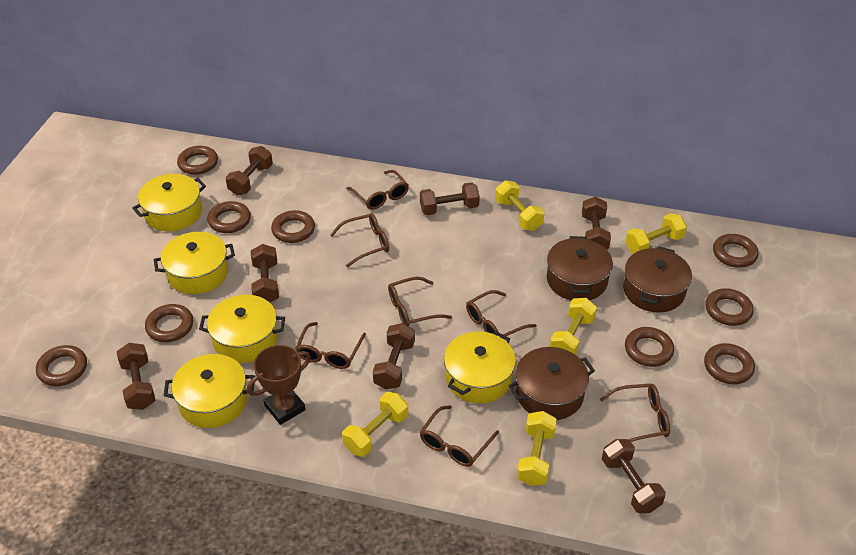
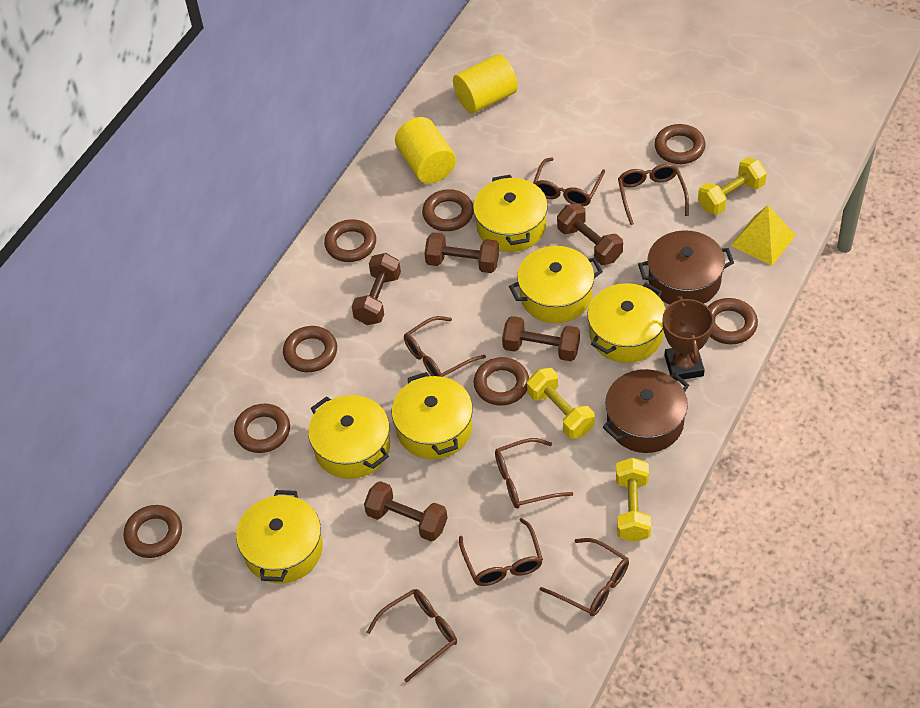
brown dumbbell: [117,343,156,410] [225,146,273,195] [251,244,279,302] [373,323,415,390] [420,182,480,215] [582,196,611,249] [602,439,666,513] = 7 -> [352,253,401,325] [364,481,447,542] [424,232,499,273] [502,316,580,361] [557,203,623,265] = 5
brown pot: [508,347,595,420] [547,236,613,301] [623,246,692,313] = 3 -> [603,369,689,453] [638,230,734,305] = 2
brown ring: [36,345,87,386] [145,304,193,342] [177,146,218,175] [207,201,251,233] [271,210,315,243] [625,327,674,367] [704,343,755,384] [705,288,754,326] [713,234,759,268] = 9 -> [123,505,182,558] [234,404,290,453] [283,326,337,372] [324,219,376,262] [422,189,474,231] [473,357,529,406] [654,124,706,164] [708,298,758,344] = 8
yellow cylinder: none = 0 -> [395,117,456,183] [453,54,518,114] = 2
yellow dumbbell: [342,392,408,457] [495,180,544,231] [517,411,557,486] [550,298,597,355] [625,213,687,253] = 5 -> [527,368,595,439] [616,458,651,542] [698,157,767,215] = 3
yellow pot: [132,174,206,231] [154,232,235,294] [164,354,255,428] [199,295,285,363] [444,331,516,404] = 5 -> [236,490,323,584] [308,395,390,479] [392,372,473,459] [473,175,548,252] [509,246,603,323] [587,283,665,363] = 6
yellow pyramid: none = 0 -> [731,205,796,266] = 1

